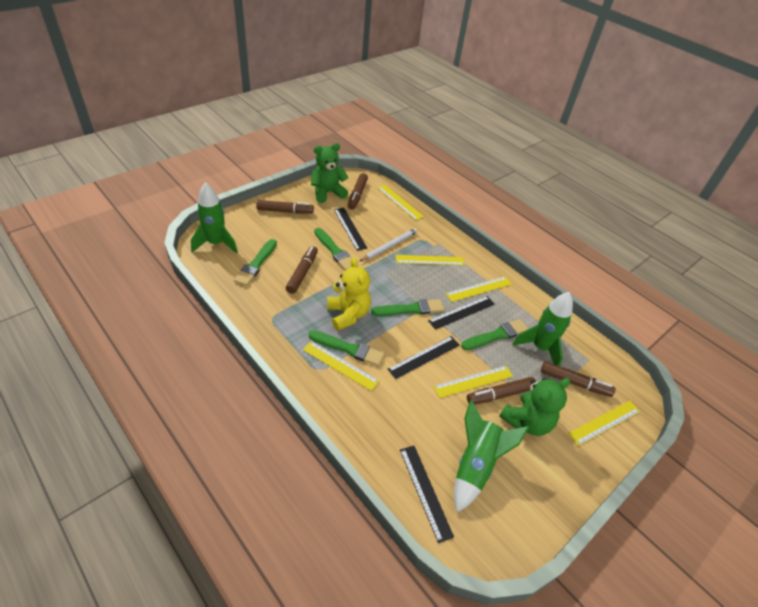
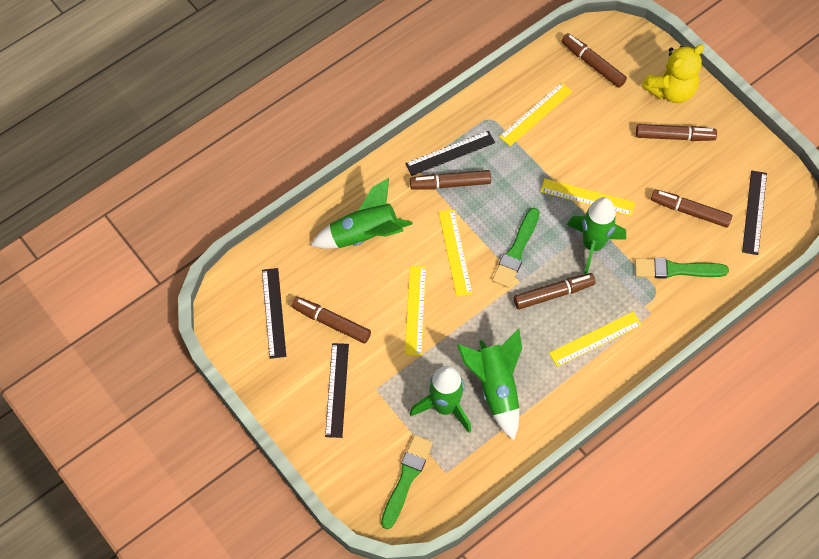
brown marker: [256,200,314,214] [286,246,318,294] [348,173,368,210] [467,377,536,405] [541,361,615,397] = 5 -> [292,297,371,343] [410,170,491,190] [514,273,596,310] [562,33,627,88] [636,124,717,141] [651,189,732,228] = 6
green brush: [234,239,277,286] [309,331,385,366] [314,228,352,270] [371,299,444,316] [461,319,528,350] = 5 -> [381,435,433,529] [492,208,540,288] [635,258,729,279] = 3
green rocket: [191,182,238,254] [454,400,529,512] [513,292,573,366] = 3 -> [311,178,413,249] [410,366,471,433] [457,329,522,440] [567,197,626,274] = 4
green teddy bear: [311,143,349,203] [499,378,570,436] = 2 -> none = 0
white pencil: [360,228,418,261] = 1 -> none = 0
yellow ruler: [303,341,379,391] [378,185,424,220] [395,255,464,266] [433,366,513,398] [446,276,512,302] [568,401,640,446] = 6 -> [405,266,426,356] [439,209,473,296] [499,82,573,146] [540,179,635,216] [549,312,642,367] = 5

